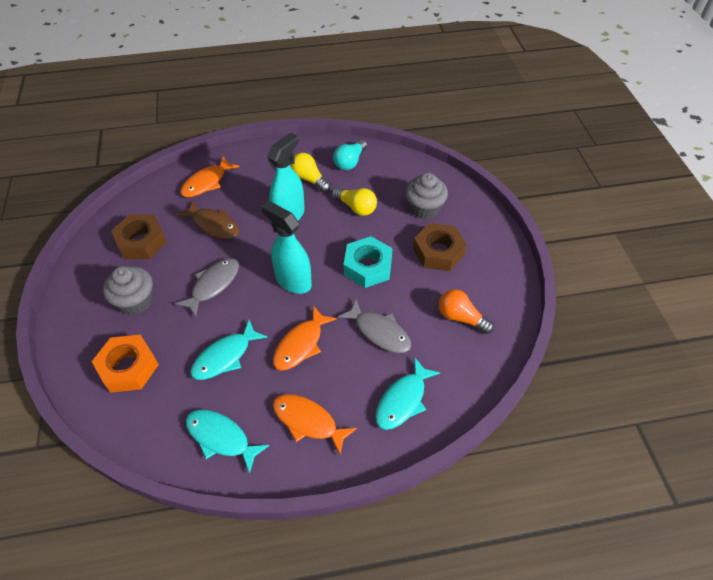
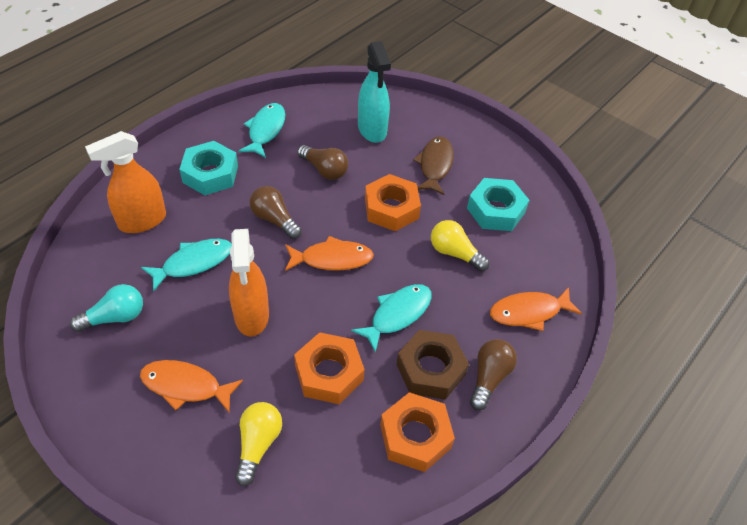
brown light bulb: none = 0 -> [250,186,302,239] [297,145,348,180] [470,339,517,410] = 3
brown nut: [111,214,167,259] [413,223,467,271] = 2 -> [396,330,469,400] = 1
grey cupcake: [103,266,153,315] [405,173,448,219] = 2 -> none = 0
grey fish: [175,258,239,317] [338,300,411,353] = 2 -> none = 0
orange light bulb: [439,289,494,334] = 1 -> none = 0
orange nut: [92,335,159,393] = 1 -> [294,332,365,404] [365,174,421,231] [380,392,455,472] = 3
orange spray bottle: none = 0 -> [85,131,166,233] [229,229,269,336] = 2
turquoise nut: [343,236,393,288] = 1 -> [179,141,238,195] [467,178,529,231] = 2
turquoise spray bottle: [261,201,312,294] [267,132,305,220] = 2 -> [358,41,391,143] = 1

